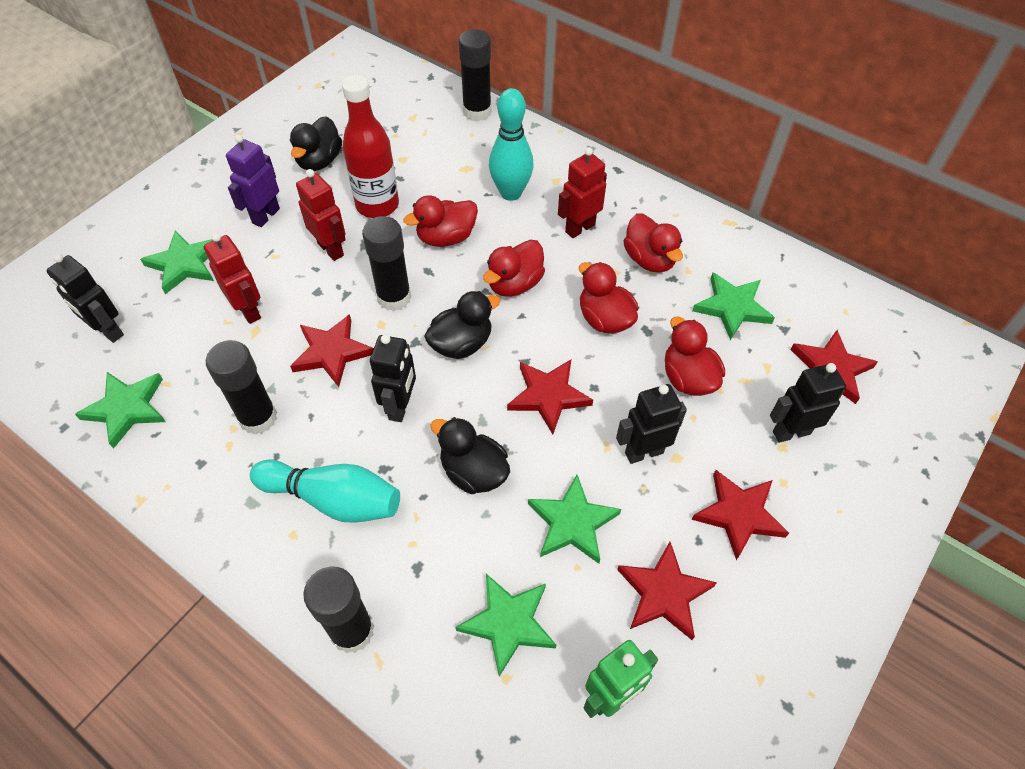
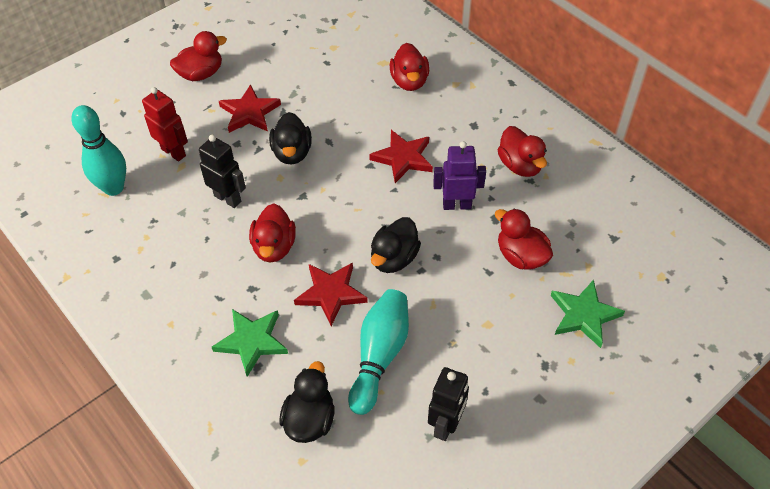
black glue stick: [206,340,277,435] [303,567,374,653] [362,216,411,311] [459,29,492,121] = 4 -> none = 0
black robot: [47,254,124,343] [370,334,416,422] [616,384,687,464] [770,363,846,443] = 4 -> [199,135,246,208] [428,367,469,441] = 2
green robot: [583,640,658,718] = 1 -> none = 0
green star: [75,372,166,449] [140,230,214,294] [456,574,556,677] [528,475,621,564] [692,272,775,340] = 5 -> [212,309,288,377] [551,280,625,348] = 2
red bottle: [342,75,399,218] = 1 -> none = 0
red robot: [204,233,261,324] [296,169,346,261] [558,147,607,238] = 3 -> [142,87,188,162] = 1
red star: [290,314,374,387] [507,360,593,434] [617,542,717,640] [691,470,789,560] [790,330,878,404] = 5 -> [219,84,281,133] [294,262,368,326] [369,130,433,183] = 3

